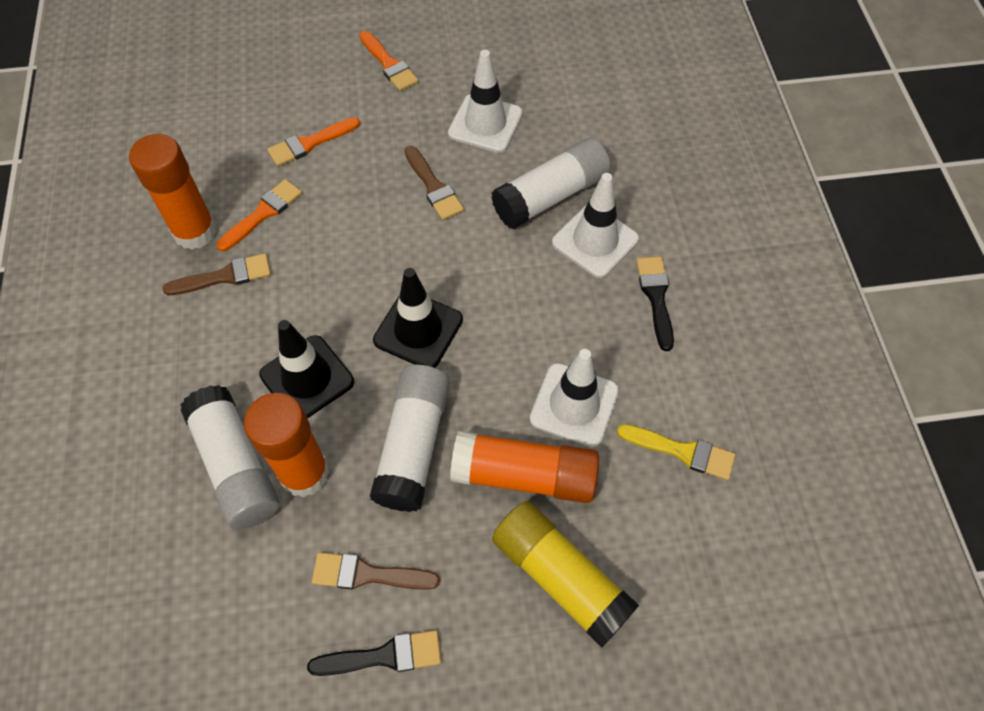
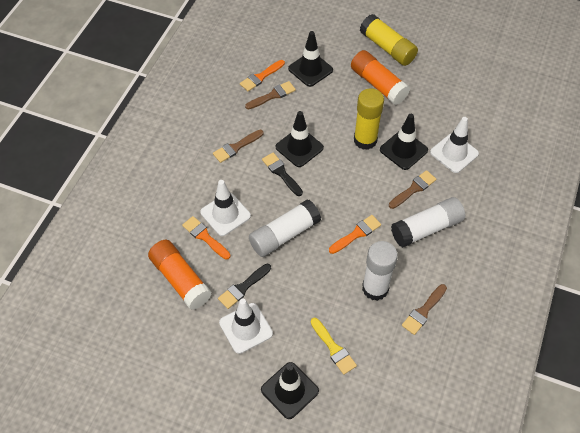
black traffic cone: [259,320,354,418] [373,268,463,368] = 2 -> [261,362,319,419] [276,111,324,167] [288,31,333,87] [380,114,428,170] = 4
brown brush: [162,253,271,295] [312,552,440,590] [404,146,464,220] = 3 -> [213,130,264,163] [245,81,296,110] [389,170,436,209] [402,284,447,335] = 4
orange glue stick: [129,134,217,250] [244,393,330,498] [450,431,599,503] = 3 -> [148,240,212,310] [351,50,410,105] = 2
yellow glue stick: [492,501,639,648] = 1 -> [354,88,384,150] [360,14,418,66] = 2

